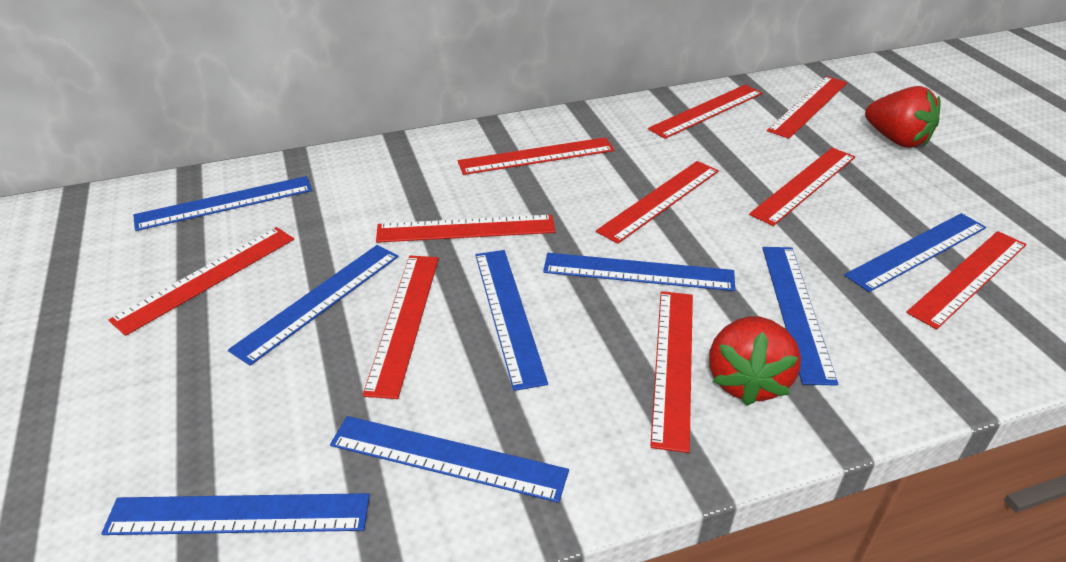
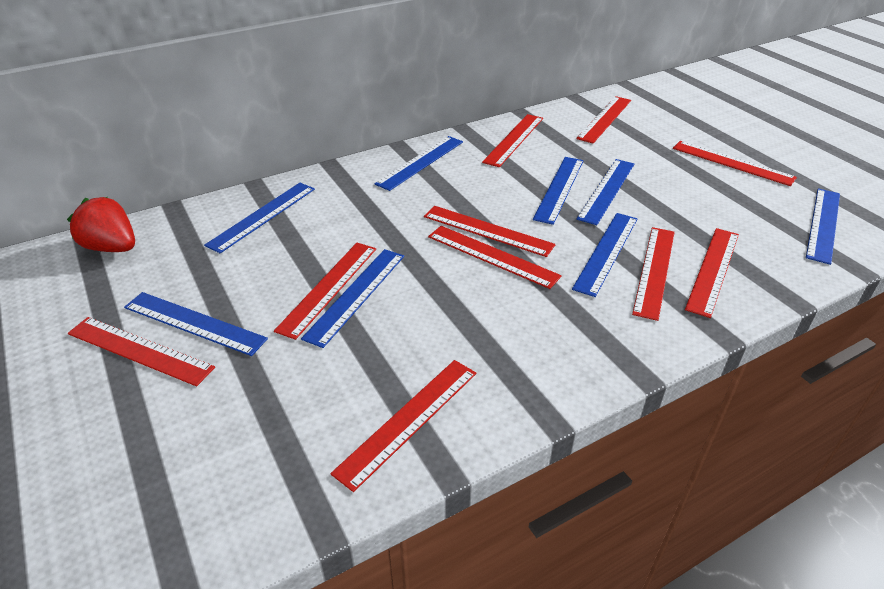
red strawberry: [709,316,801,406] [865,86,941,148] = 2 -> [67,197,135,252] = 1

